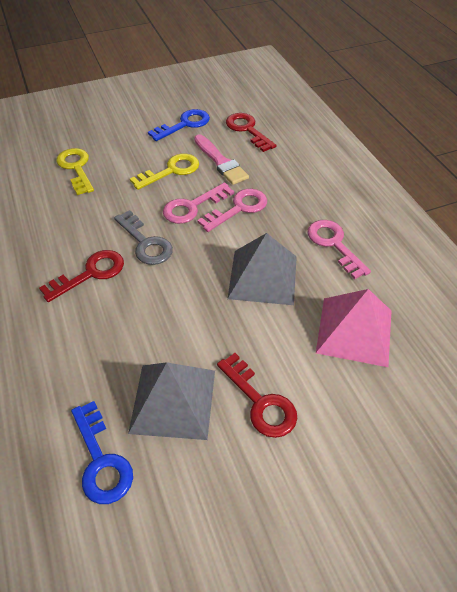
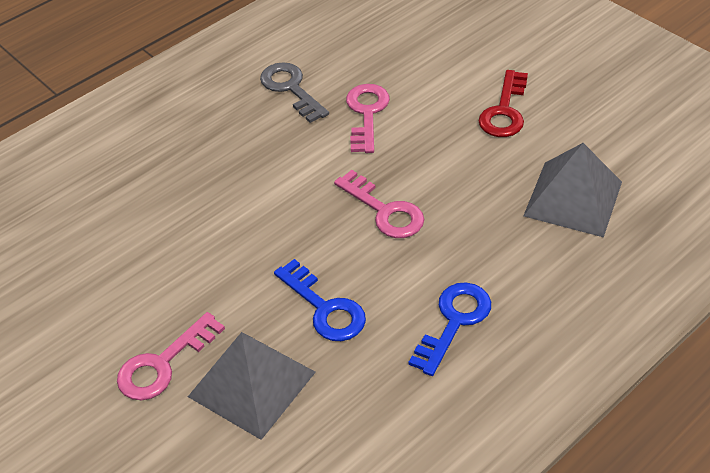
pink brush: [194,134,249,185] = 1 -> none = 0
pink pyramid: [316,289,392,367] = 1 -> none = 0
red key: [39,250,124,302] [217,353,297,438] [226,113,277,152] = 3 -> [479,70,528,137] = 1
yellow key: [56,148,94,195] [130,154,199,190] = 2 -> none = 0

